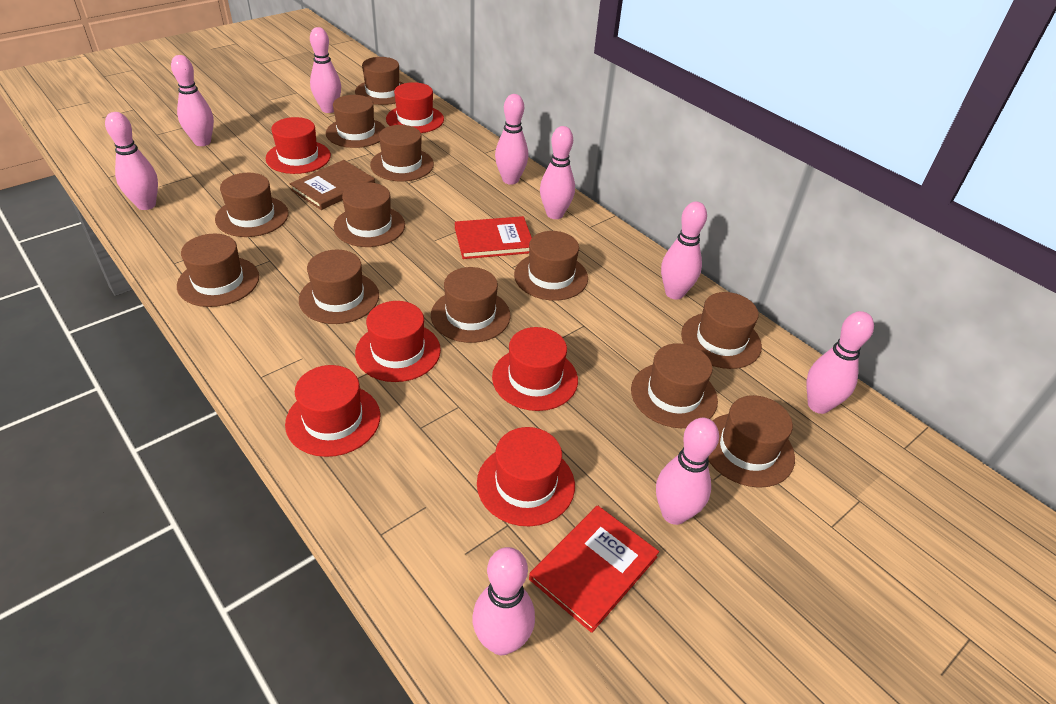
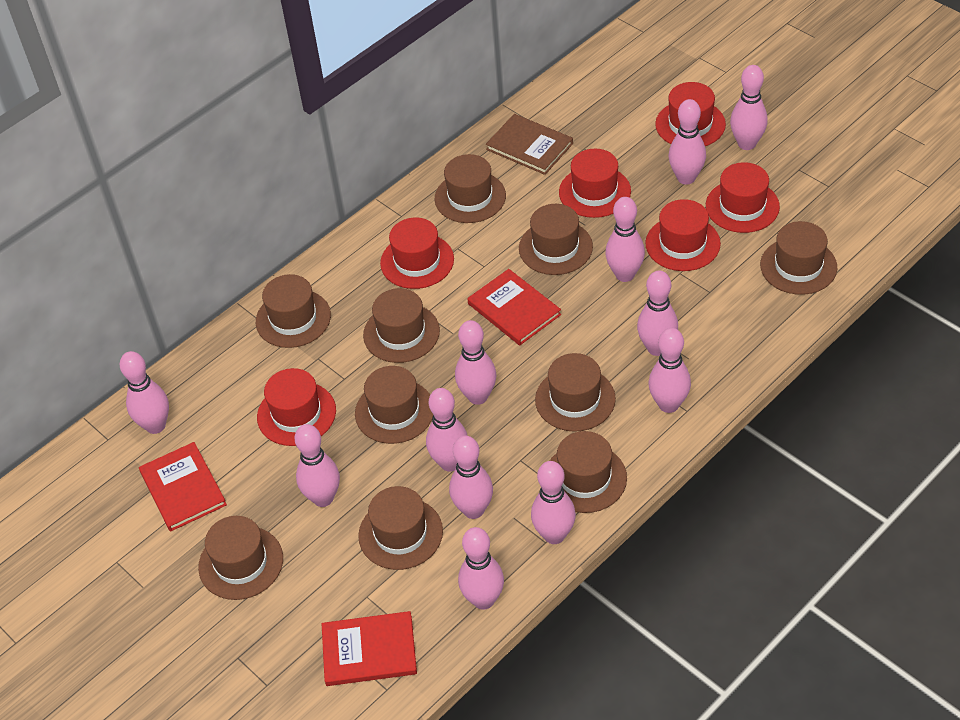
brown hat: [177,234,259,307] [215,173,289,237] [299,250,379,324] [326,95,385,148] [334,182,405,247] [355,57,404,105] [370,125,434,181] [431,267,510,343] [514,231,588,301] [631,343,718,428] [681,292,762,369] [708,395,795,488] = 12 -> [198,516,283,600] [256,274,331,348] [355,366,433,444] [358,486,443,570] [363,288,440,363] [435,154,506,223] [519,204,593,275] [535,353,616,432] [550,431,627,513] [760,221,837,295] = 10
pink bowling pin: [105,112,158,210] [171,55,214,146] [310,27,341,113] [472,547,535,655] [495,94,528,185] [540,126,575,219] [656,417,719,525] [661,202,707,300] [806,311,874,414] = 9 -> [120,351,169,434] [295,424,340,507] [426,388,468,472] [449,436,493,519] [455,320,497,405] [458,527,504,610] [531,461,576,544] [605,197,645,282] [637,271,678,356] [648,328,691,413] [669,99,706,185] [730,65,768,150] = 12
red book: [455,216,532,259] [529,505,659,633] = 2 -> [139,442,227,532] [322,611,417,686] [467,269,561,345] = 3

